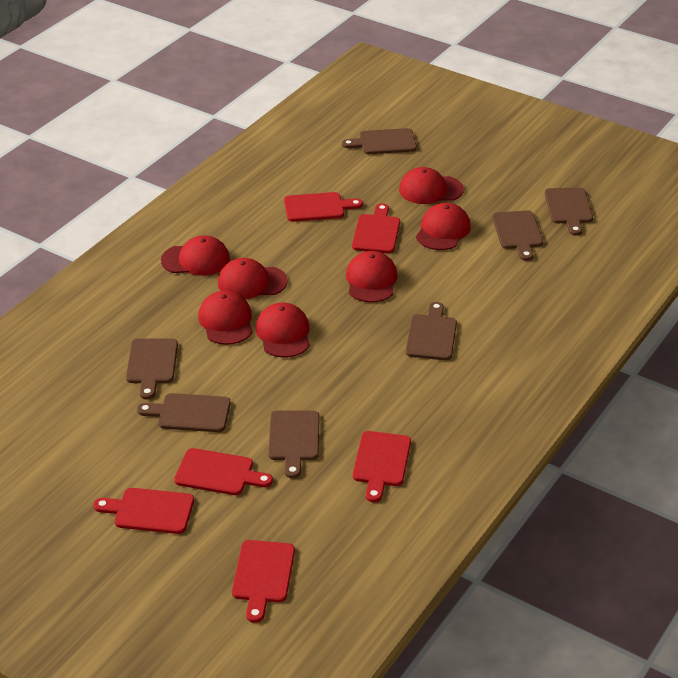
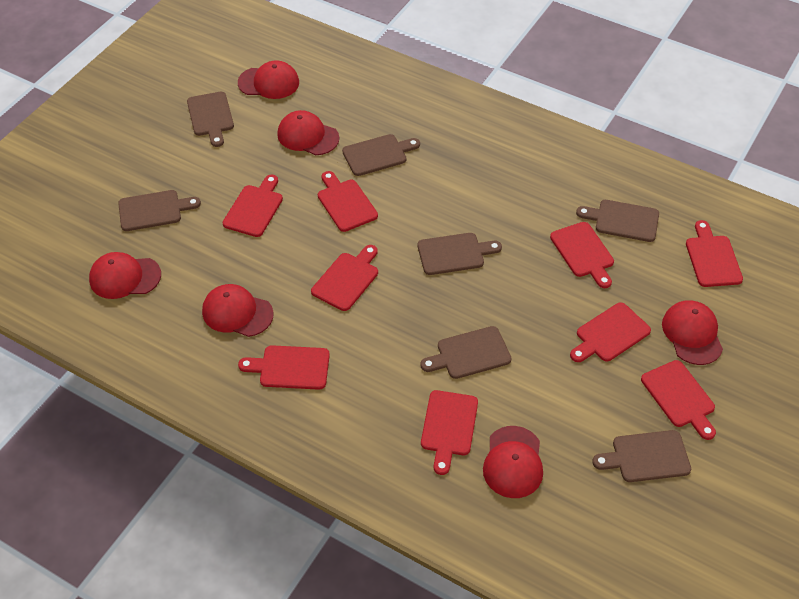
red cap: [161,235,230,276] [198,291,253,345] [218,258,288,299] [256,303,310,358] [346,251,398,303] [399,167,464,204] [416,203,471,250] = 7 -> [89,252,161,299] [202,284,274,337] [238,60,299,99] [277,110,339,155] [483,426,543,498] [662,300,723,365] = 6
red cutting board: [93,488,194,534] [174,448,273,495] [232,540,295,623] [284,192,363,222] [352,203,400,253] [353,431,411,502] = 6 -> [222,175,283,237] [238,345,330,390] [311,245,378,311] [318,171,378,232] [421,390,478,475] [550,222,614,288] [570,302,651,362] [641,360,716,440] [686,220,743,287] = 9

